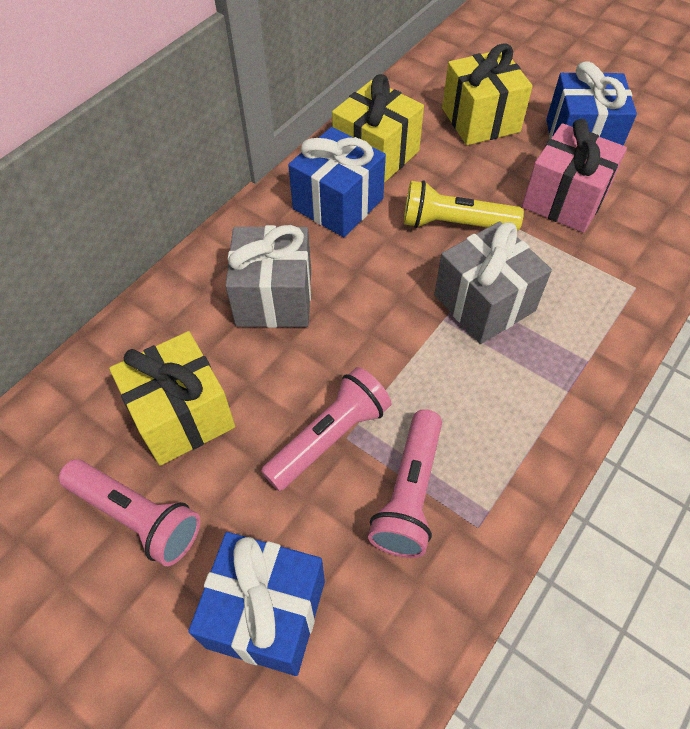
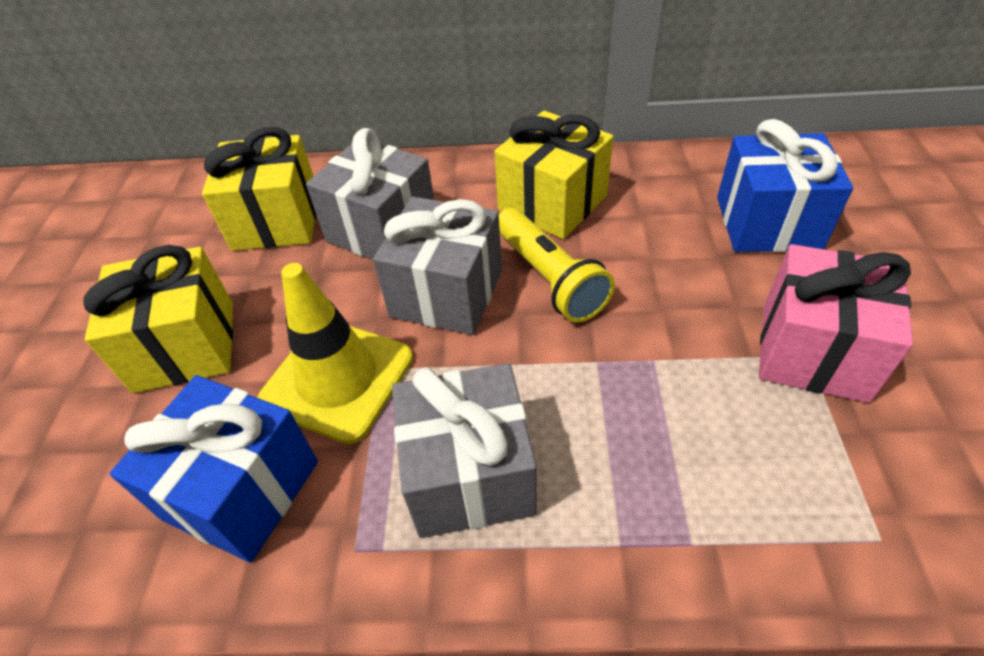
blue gift: [188,532,325,676] [288,127,386,237] [546,61,637,146] = 3 -> [110,375,318,562] [717,119,853,252] = 2
grey gift: [225,225,311,328] [434,221,552,344] = 2 -> [306,128,434,260] [373,197,502,335] [392,363,537,538] = 3
pink flashlight: [59,459,201,566] [261,367,392,491] [368,409,442,558] = 3 -> none = 0
yellow traffic cone: none = 0 -> [258,263,413,444] = 1

